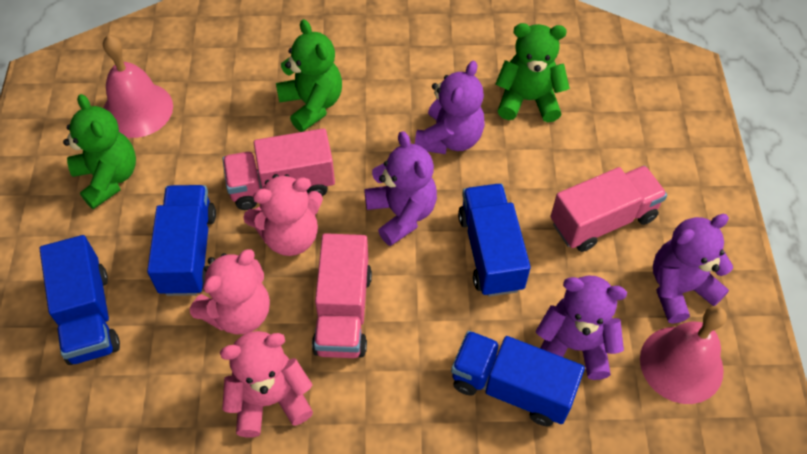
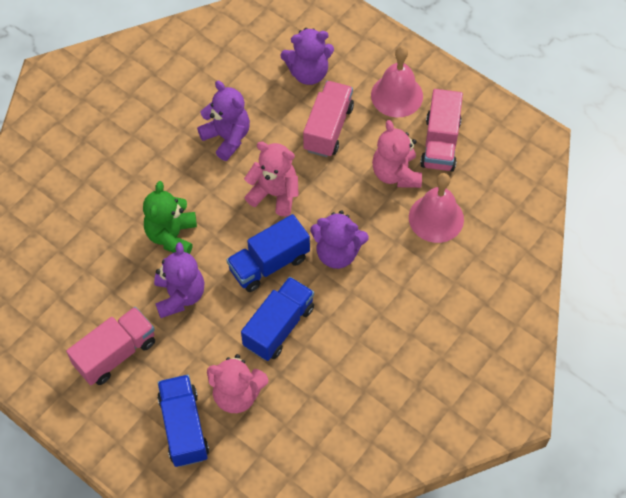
blue truck: [40,235,120,365] [147,185,216,296] [451,331,585,426] [458,184,531,297] = 4 -> [157,374,209,467] [226,214,310,292] [241,277,314,361] = 3
green teddy bear: [63,94,136,209] [276,19,342,132] [495,23,570,122] = 3 -> [143,181,197,254] = 1

